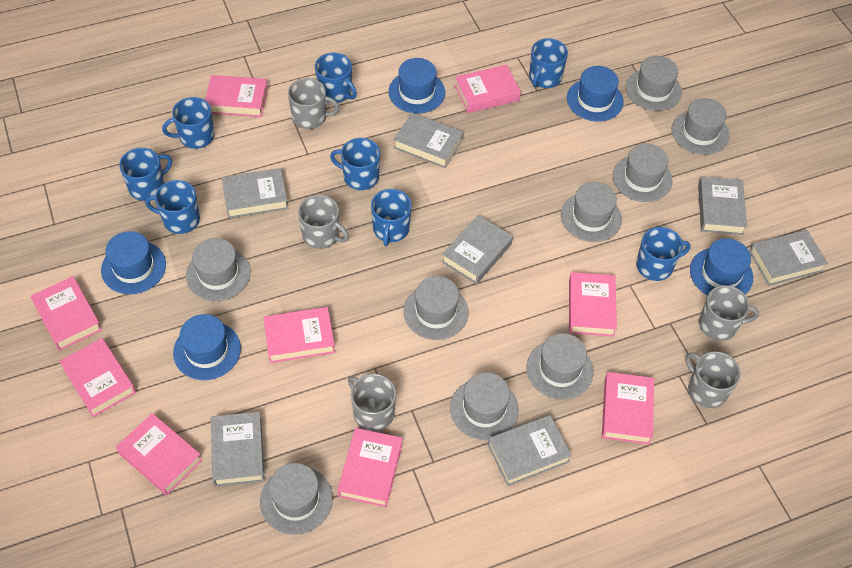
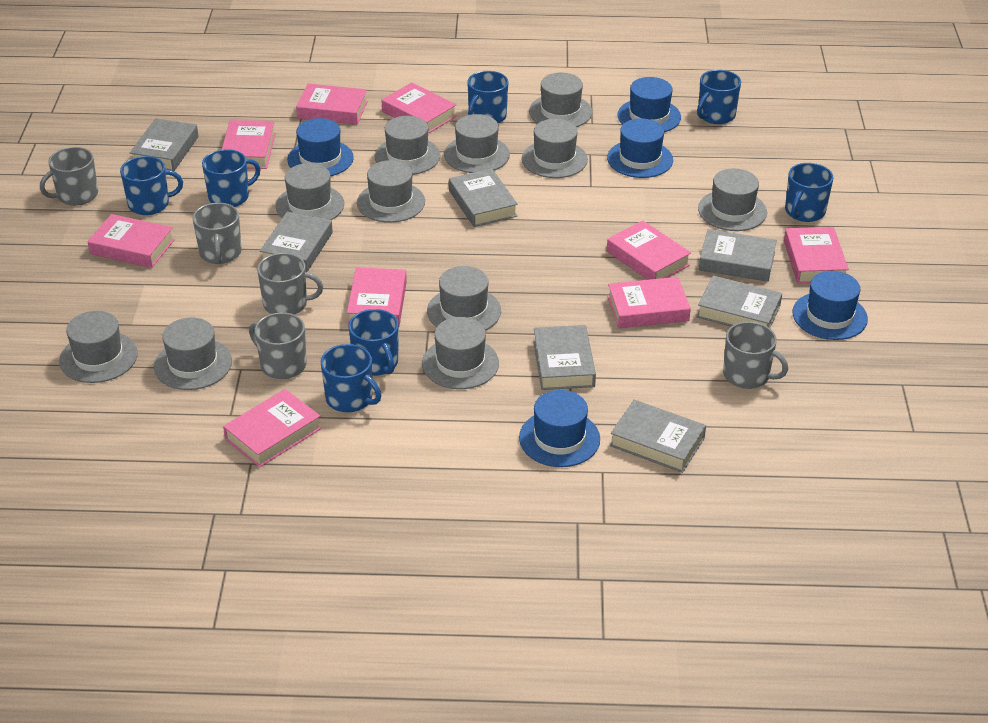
blue mug: [119,148,172,201] [145,180,200,234] [162,97,215,149] [315,53,357,103] [330,138,380,190] [371,189,412,246] [529,38,568,88] [636,227,691,281] = 8 -> [120,156,183,215] [202,149,260,207] [321,344,381,412] [348,309,399,376] [467,71,508,123] [697,70,741,124] [785,163,834,222] = 7
grey hat: [186,238,251,301] [260,463,333,535] [404,276,469,340] [450,372,519,440] [526,333,593,399] [561,182,622,242] [613,144,673,202] [626,56,682,111] [672,98,730,155] = 9 -> [59,311,138,383] [154,317,232,390] [276,163,344,220] [357,160,425,223] [375,116,440,175] [422,317,499,389] [427,266,501,331] [444,114,510,173] [522,119,588,178] [529,73,592,127] [698,168,767,231] = 11

